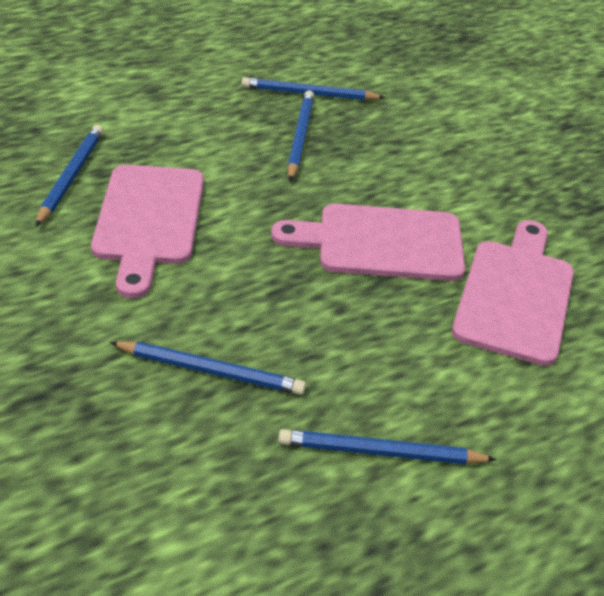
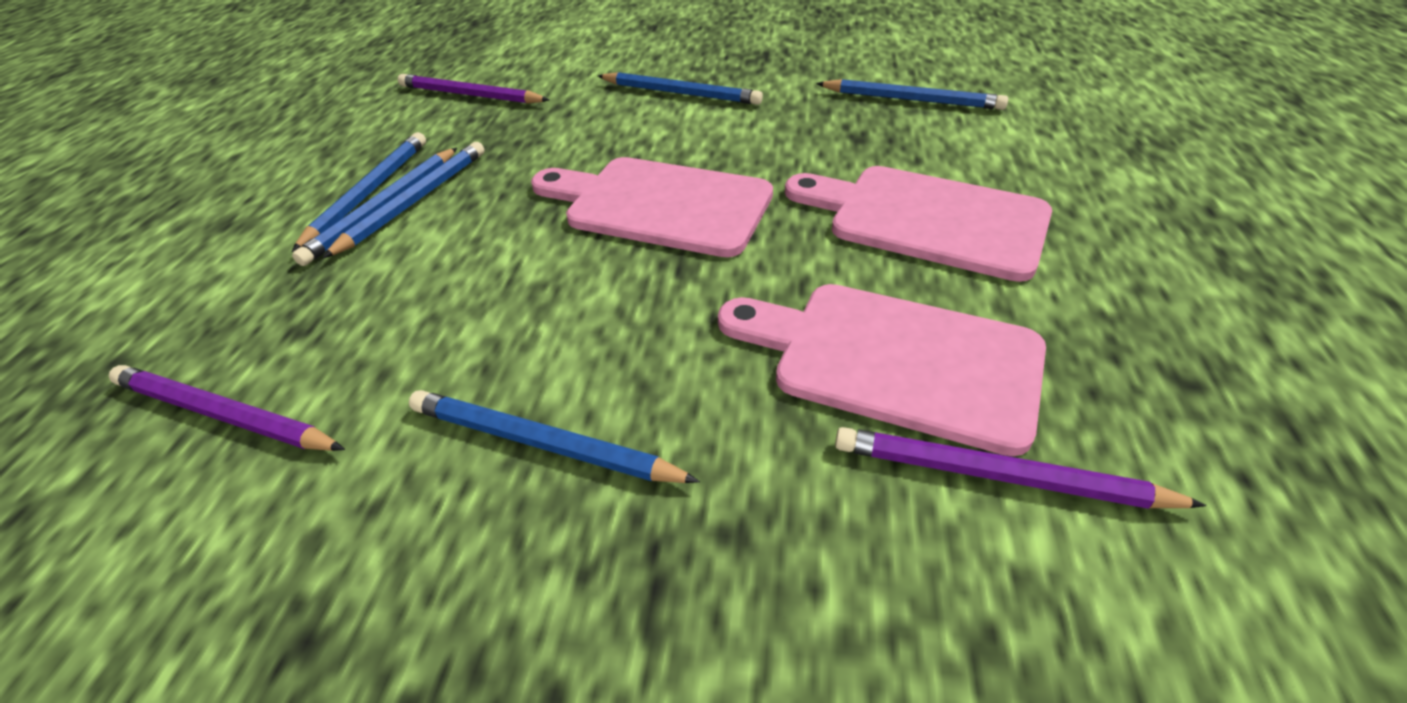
blue pencil: [35,125,103,227] [110,341,306,395] [241,77,385,100] [278,429,497,465] [287,90,314,181] = 5 -> [291,132,426,252] [292,148,457,266] [322,142,485,259] [409,390,700,483] [598,72,763,105] [816,79,1008,110] = 6
purple pencil: none = 0 -> [109,365,345,451] [398,74,549,104] [835,427,1206,509] = 3

